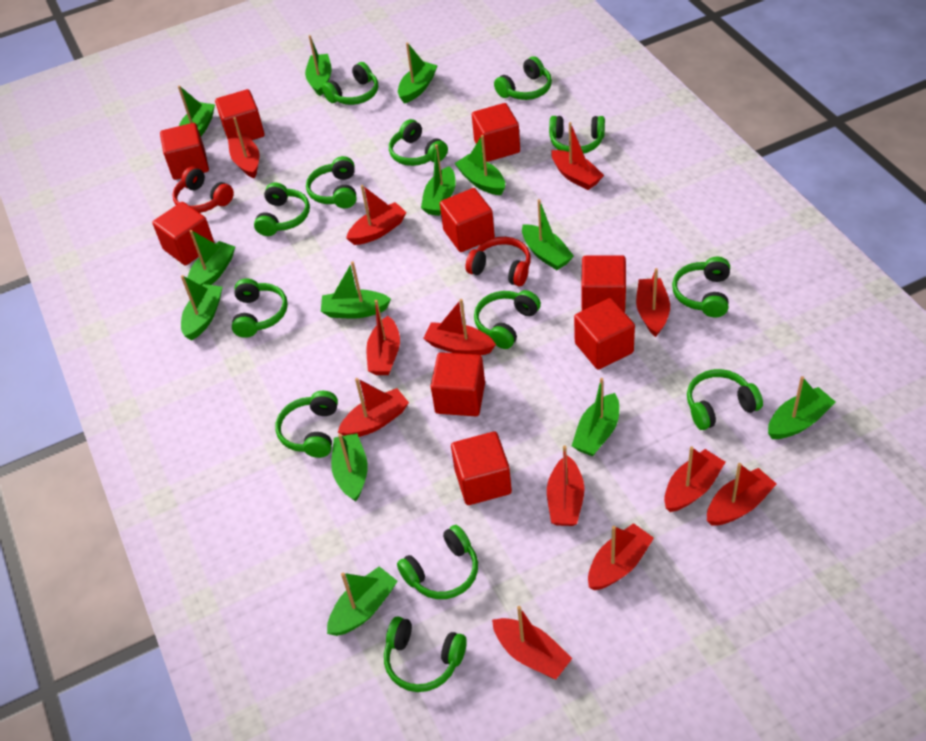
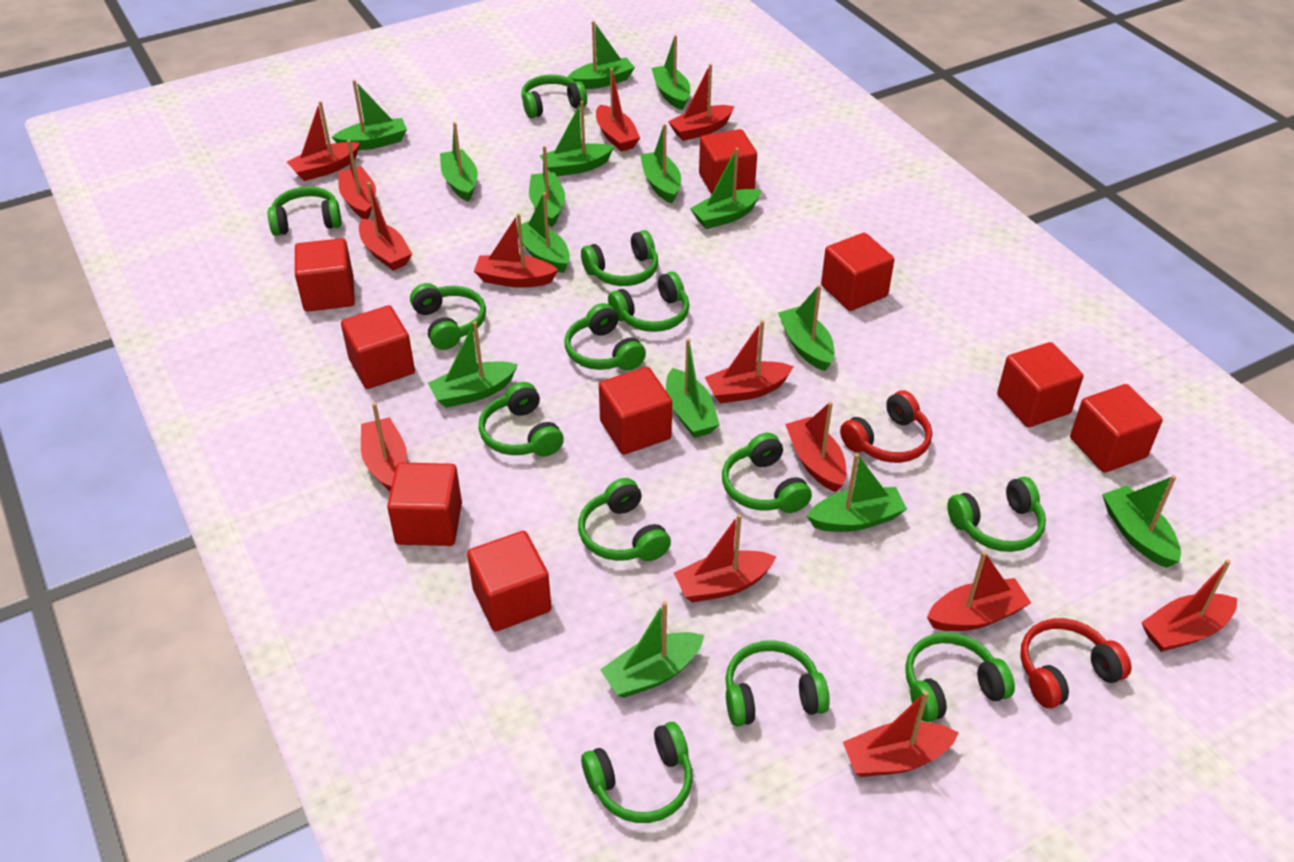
green boat: [178,85,215,136] [181,275,222,341] [187,230,235,285] [305,35,332,96] [321,261,391,319] [327,566,397,636] [331,433,368,502] [398,42,438,104] [421,144,456,216] [454,135,505,195] [522,199,574,270] [572,378,619,456] [768,376,835,439] = 13 -> [332,80,407,150] [428,321,518,408] [440,122,478,202] [517,192,570,273] [529,146,565,227] [540,101,614,176] [568,21,635,89] [600,601,704,698] [640,124,681,204] [651,35,690,110] [666,338,720,438] [690,148,762,229] [778,285,835,371] [807,453,907,532] [1102,475,1181,568] = 15
red boat: [228,117,259,178] [338,378,409,437] [346,185,407,245] [366,300,400,375] [423,299,496,355] [492,606,572,679] [547,446,584,526] [551,122,604,190] [588,523,654,590] [636,268,670,337] [664,447,725,512] [707,463,776,526] = 12 -> [287,101,360,181] [338,140,376,219] [359,182,412,271] [361,403,407,491] [474,213,558,288] [596,68,640,152] [668,64,734,141] [674,514,776,603] [705,320,794,403] [785,402,846,492] [843,691,959,777] [927,551,1031,631] [1141,559,1237,652] = 13

